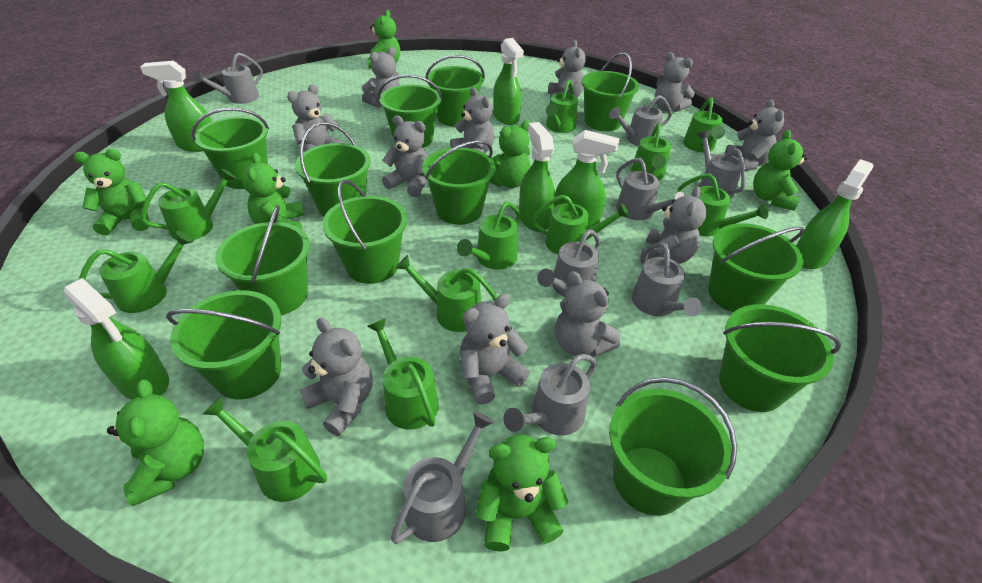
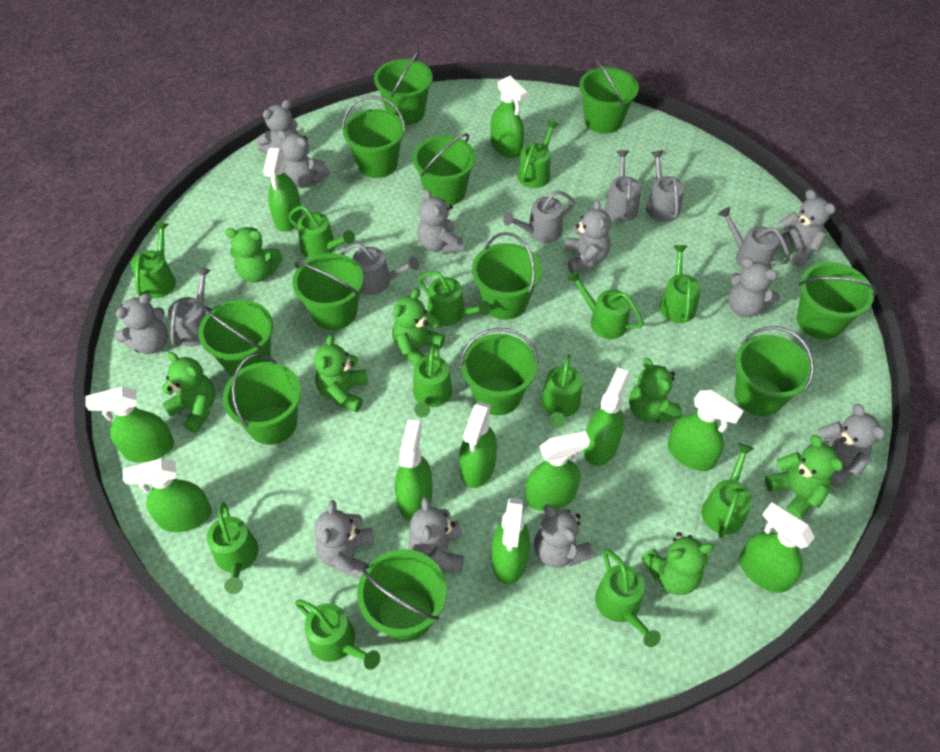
green spray bottle: [64,278,169,400] [140,61,212,152] [493,38,524,125] [519,122,555,232] [554,130,619,229] [796,159,874,269] = 6 -> [85,386,174,462] [123,458,212,532] [263,148,302,232] [395,419,432,520] [459,402,497,488] [490,76,528,158] [491,498,530,584] [526,431,590,511] [584,367,630,466] [668,390,744,471] [739,502,815,593] = 11
green watering can: [79,231,194,313] [141,169,236,240] [203,397,327,502] [367,318,439,430] [396,255,497,332] [457,202,521,270] [531,195,630,255] [546,80,578,133] [631,123,671,180] [677,173,769,236] [683,97,725,152] = 11 -> [131,222,176,299] [207,502,258,594] [288,206,355,258] [295,600,380,670] [413,344,452,417] [418,271,490,326] [518,120,559,188] [541,354,582,428] [567,271,644,339] [595,550,661,647] [659,245,701,323] [701,443,754,538] = 12
grey watering can: [194,52,263,104] [390,411,494,544] [503,354,597,436] [537,230,600,297] [609,95,672,146] [616,158,685,220] [632,242,702,317] [697,130,746,199] = 8 -> [168,267,211,347] [340,243,419,295] [503,190,575,243] [605,150,641,222] [646,150,684,222] [718,207,790,269] = 6

